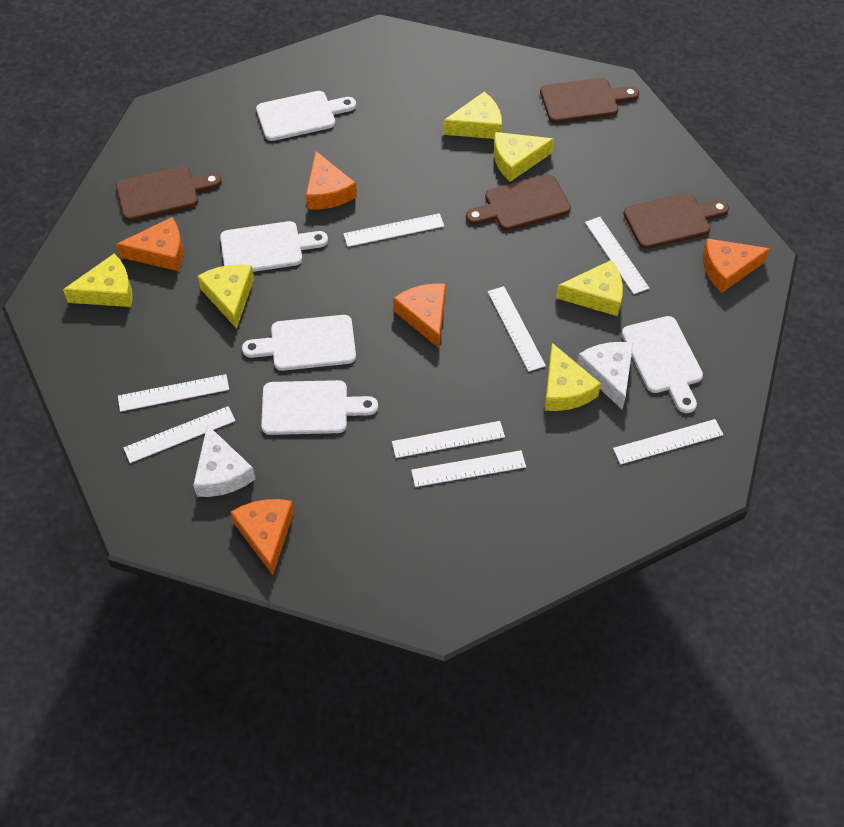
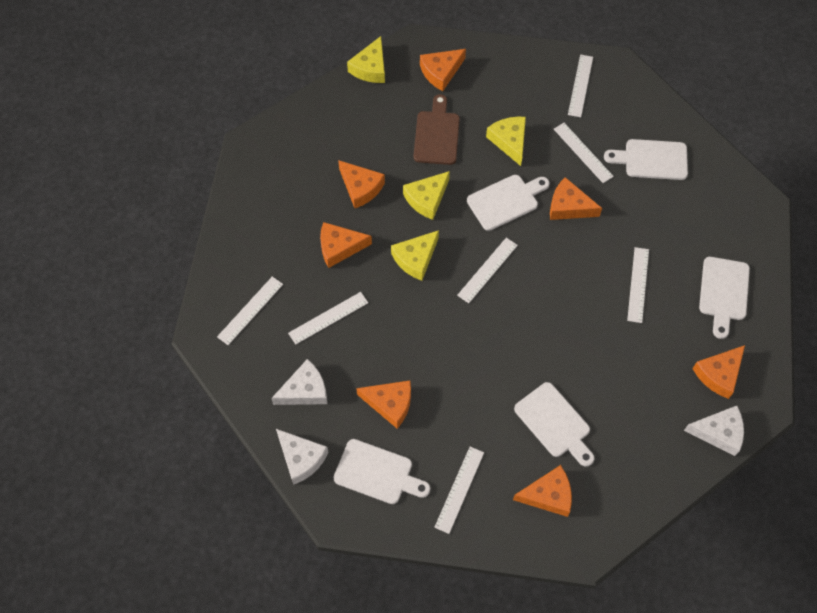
brown cutting board: [116,166,222,221] [466,174,571,231] [540,78,639,123] [623,193,729,249] = 4 -> [414,94,460,165] = 1
orange cheese: [116,217,183,271] [231,499,294,575] [306,151,357,210] [393,283,446,348] [703,238,770,293] = 5 -> [320,222,372,268] [338,160,385,208] [356,380,411,429] [420,49,466,91] [513,465,572,517] [550,177,602,220] [693,345,745,399] = 7
white cheese: [193,425,255,497] [577,342,633,409] = 2 -> [271,359,327,405] [276,429,329,485] [684,406,744,456] = 3
white ruler: [118,374,229,412] [123,406,235,463] [343,213,444,247] [392,421,505,458] [411,450,526,487] [488,286,546,372] [585,217,649,294] [613,419,723,465] = 8 -> [217,276,283,345] [288,292,368,345] [434,447,484,534] [457,238,518,303] [554,123,614,183] [568,54,593,117] [627,247,649,323] = 7
yellow cheese: [63,254,133,307] [197,264,254,329] [443,92,502,139] [494,132,554,182] [545,343,601,411] [556,260,623,316] = 6 -> [347,36,385,83] [391,230,439,281] [403,171,450,220] [486,117,526,166] = 4

